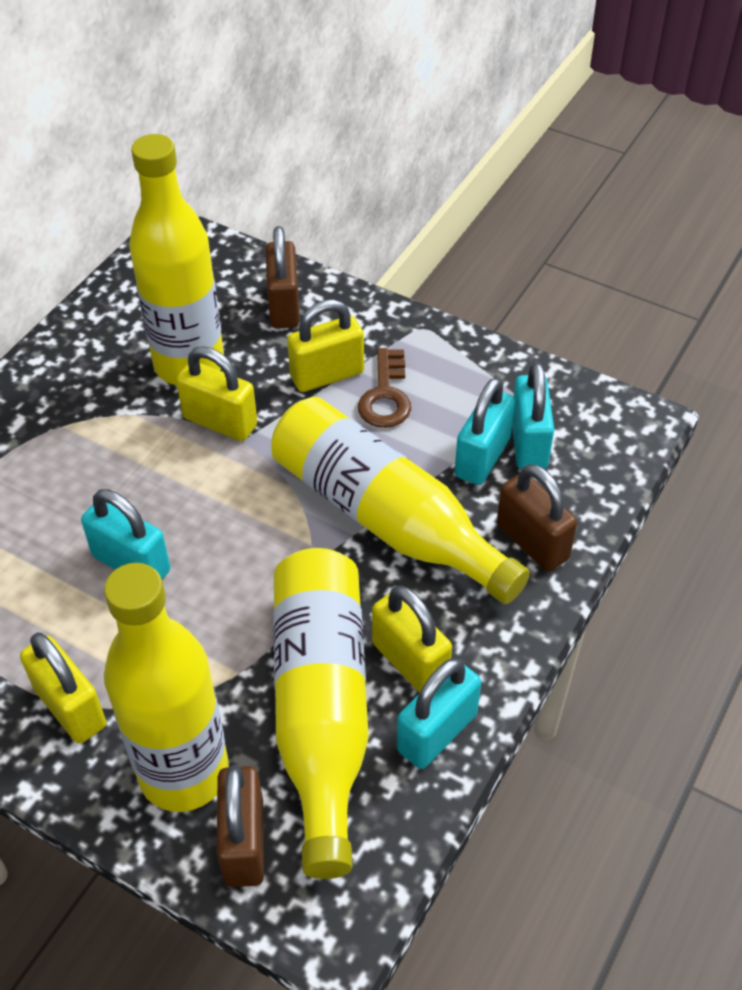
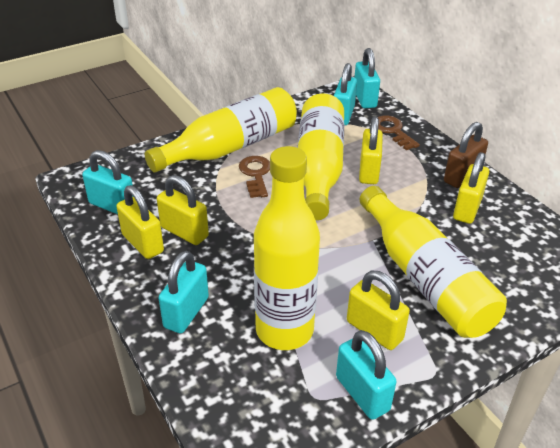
brown key: [358,348,411,428] = 1 -> [239,156,270,198] [378,116,420,150] = 2
brown padlock: [217,765,264,887] [266,226,300,328] [497,464,577,572] = 3 -> [444,122,488,188] = 1
turquoise padlock: [81,489,170,579] [397,658,481,769] [455,378,515,485] [512,362,554,469] = 4 -> [82,150,133,214] [159,251,209,333] [334,63,357,125] [336,330,397,420] [354,48,380,108] = 5
yellow padlock: [20,633,106,743] [176,346,257,441] [287,299,364,392] [372,586,452,693] = 4 -> [116,185,164,259] [157,175,209,245] [347,271,410,350] [359,116,383,184] [453,152,489,224] = 5

